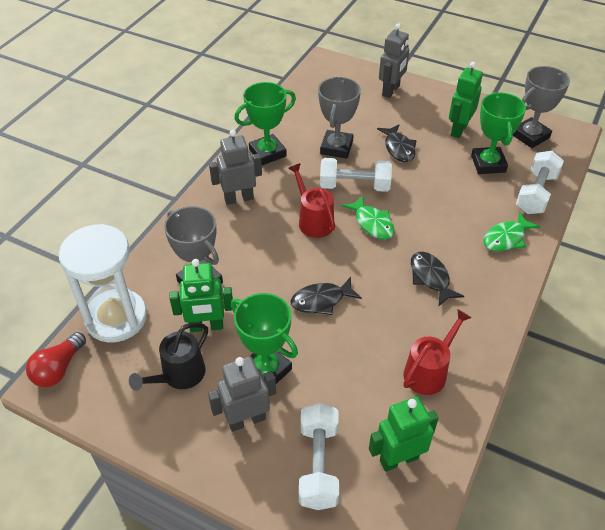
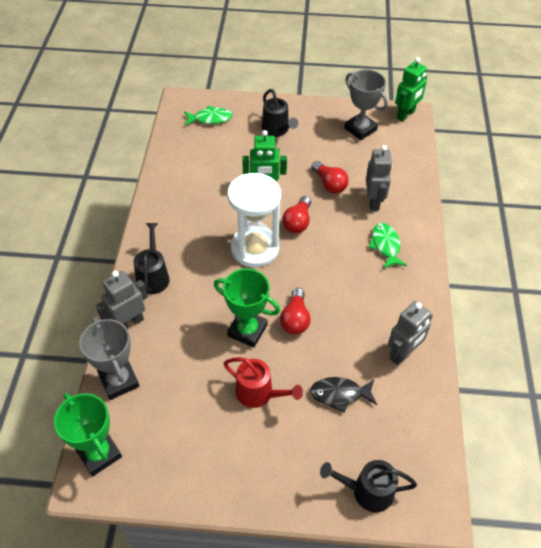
black fish: [290,277,362,315] [377,124,417,162] [411,252,464,306] = 3 -> [310,377,377,413] = 1
black watering can: [129,323,208,391] = 1 -> [134,223,169,294] [262,89,298,137] [320,460,417,512] = 3
green robot: [169,259,233,332] [369,397,439,472] [449,62,483,138] = 3 -> [242,130,287,182] [395,57,427,121] = 2
green trophy: [231,293,298,384] [234,82,296,165] [471,92,526,174] = 3 -> [54,393,122,477] [214,269,280,348] = 2
grey trophy: [164,206,223,284] [318,77,361,159] [513,66,570,148] = 3 -> [79,317,139,400] [344,69,388,140] = 2
red light bulb: [26,332,86,387] = 1 -> [280,288,311,335] [282,196,311,233] [311,161,349,194] = 3
red watering can: [288,163,335,238] [404,309,471,395] = 2 -> [224,357,303,408] = 1
white dumbbell: [299,403,339,510] [320,158,392,192] [516,151,564,214] = 3 -> none = 0

